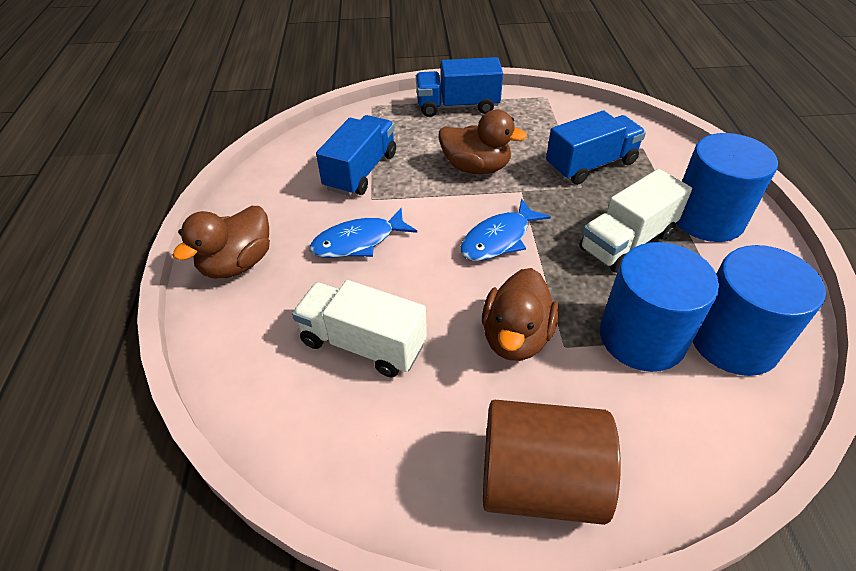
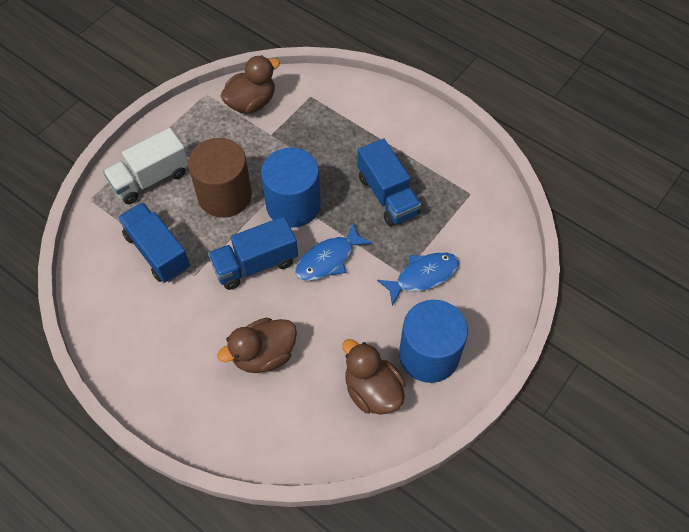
blue cylinder: [600,242,719,372] [676,133,778,242] [693,245,826,376] = 3 -> [261,148,321,228] [399,300,468,383] = 2
white truck: [292,280,427,377] [579,169,692,273] = 2 -> [103,128,188,204] = 1

